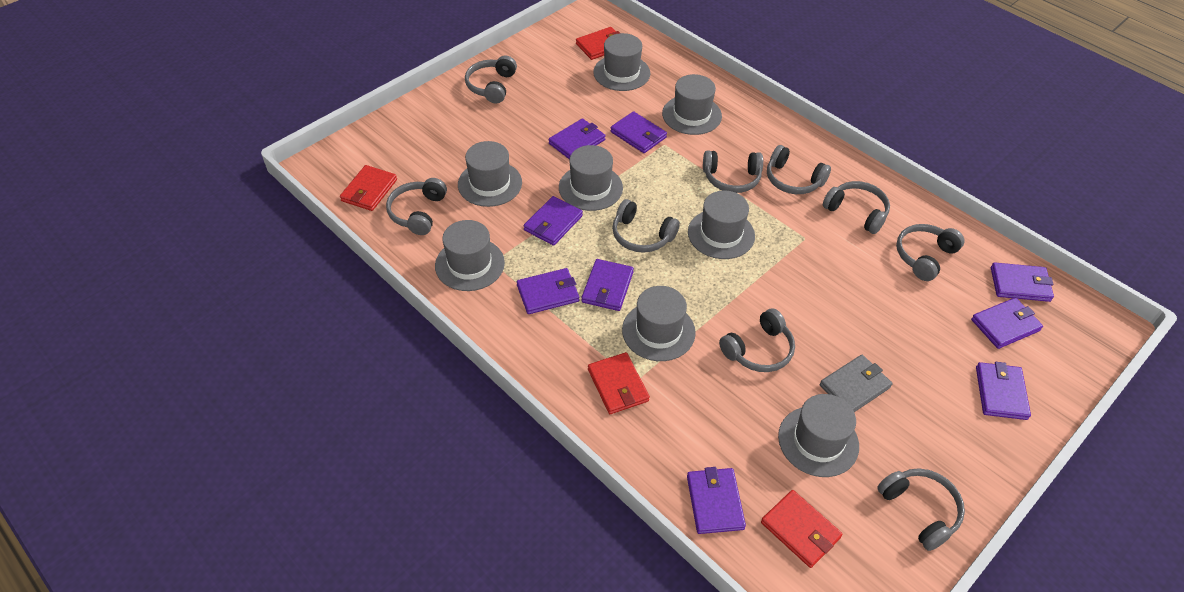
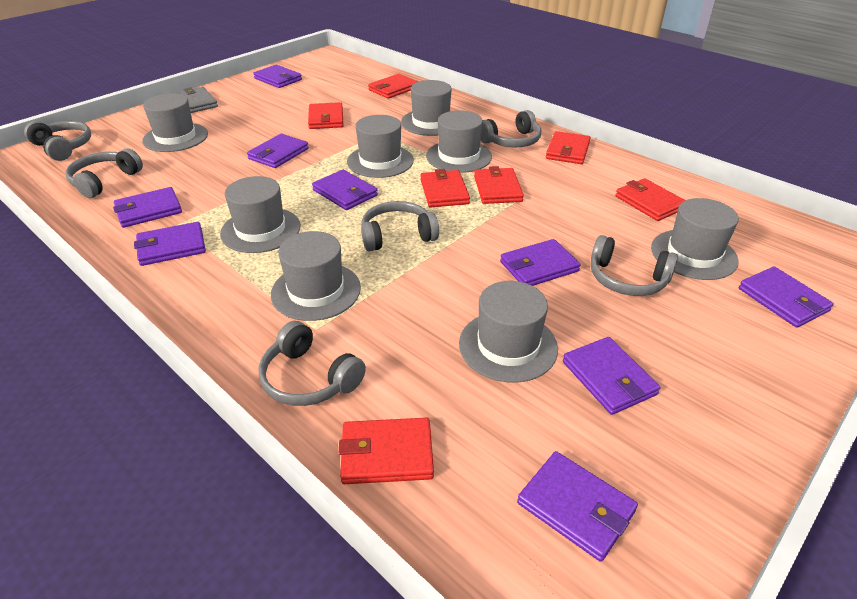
grey headphones: [386,178,447,235] [465,56,517,103] [612,199,680,253] [703,150,763,193] [719,308,795,372] [767,145,831,194] [823,181,890,234] [877,468,965,551] [896,224,964,281] = 9 -> [24,121,91,161] [65,148,143,198] [258,321,366,406] [361,201,439,252] [481,110,541,148] [591,235,678,296] = 6
red wallet: [340,165,397,211] [576,27,620,60] [588,352,650,414] [761,490,843,568] = 4 -> [308,102,344,129] [339,418,434,484] [368,74,418,99] [420,169,470,208] [474,166,524,204] [546,131,591,164] [615,178,686,221] = 7

